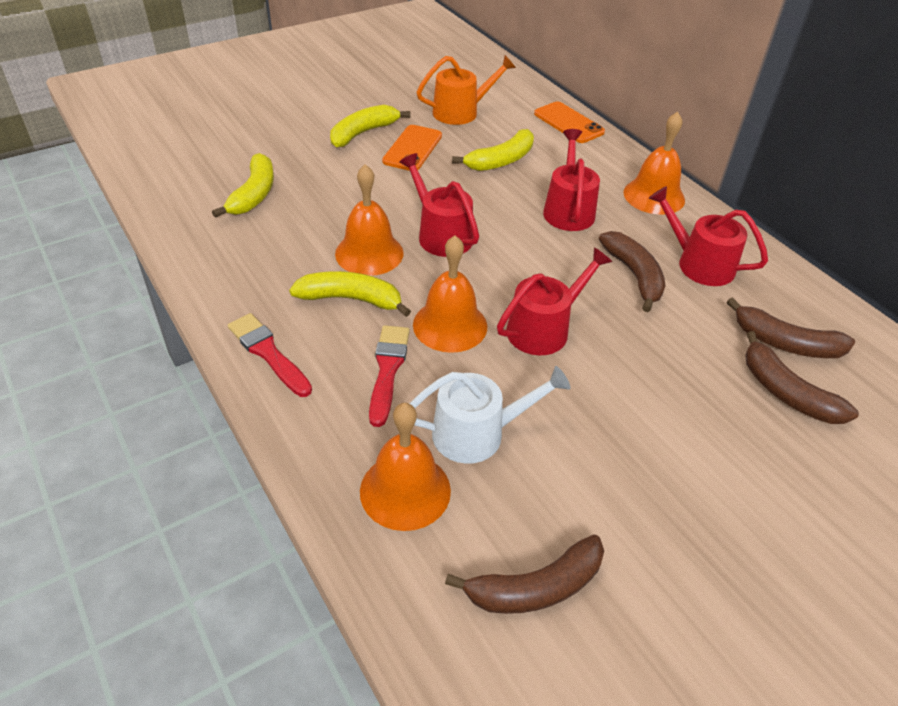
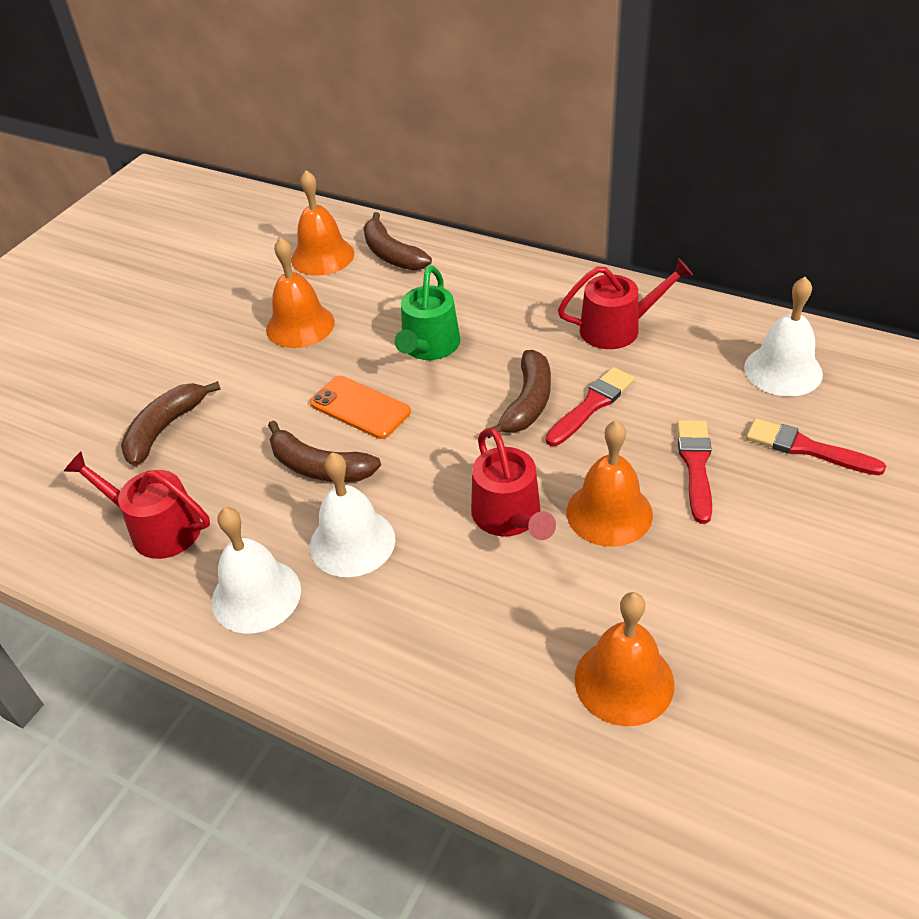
green watering can: none = 0 -> [395,265,460,360] = 1
orange phone: [382,125,442,171] [534,101,605,143] = 2 -> [310,376,411,439] = 1
orange watering can: [417,55,516,125] = 1 -> none = 0
red brush: [228,313,312,397] [369,325,410,427] = 2 -> [546,367,635,446] [677,420,712,524] [746,418,886,475] = 3
red watering can: [399,153,479,257] [497,247,612,355] [543,129,600,231] [649,186,768,286] = 4 -> [64,451,210,559] [471,428,556,540] [558,259,693,349] = 3
white bell: none = 0 -> [212,507,301,634] [310,452,395,577] [744,277,823,396] = 3
white watering can: [410,366,571,464] = 1 -> none = 0
yellow banana: [212,153,274,218] [289,271,411,317] [330,105,411,147] [452,129,534,171] = 4 -> none = 0

